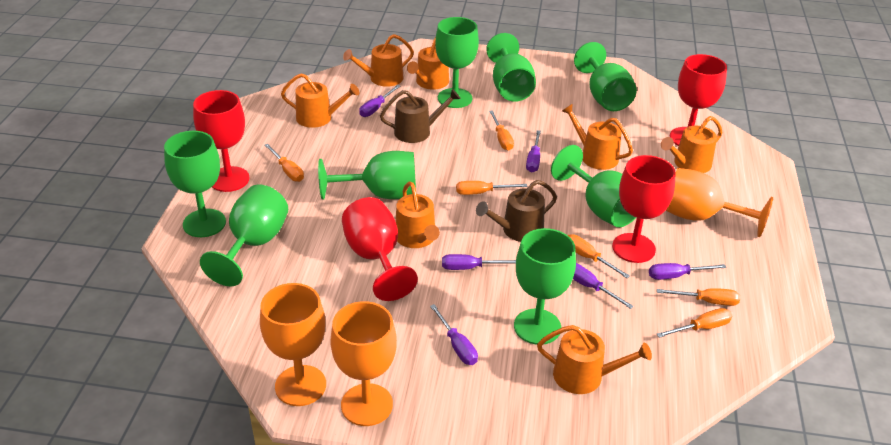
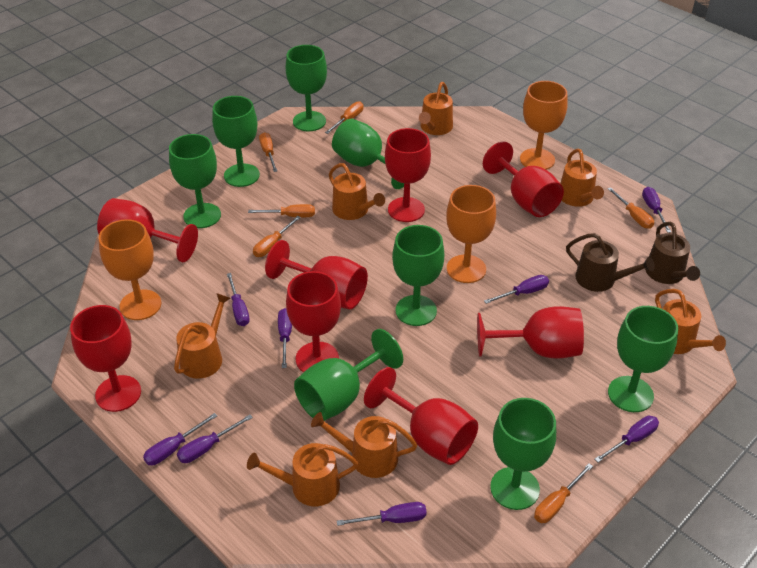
purple screwdriver: [359,85,400,117] [430,304,478,365] [442,254,516,270] [526,130,541,173] [573,263,634,309] [649,263,726,280] = 6 -> [143,413,217,465] [177,415,253,463] [227,273,250,326] [278,308,292,368] [337,502,427,526] [484,275,549,304] [595,416,659,462] [642,187,671,233] = 8
red goblet: [193,90,250,192] [342,197,418,301] [612,155,676,263] [670,54,727,146] = 4 -> [70,305,141,412] [97,198,198,262] [265,240,368,309] [286,271,341,373] [364,367,478,465] [385,128,431,222] [477,306,584,358] [483,141,564,217] = 8

